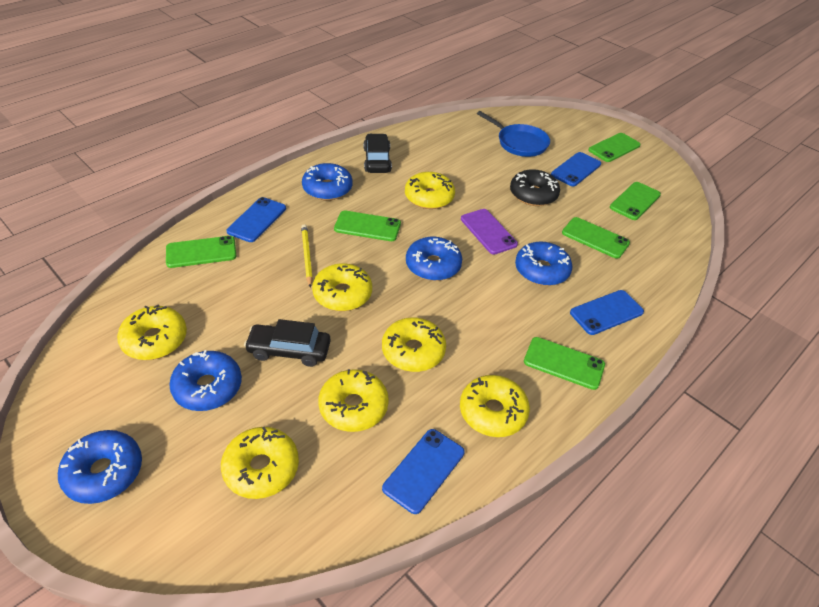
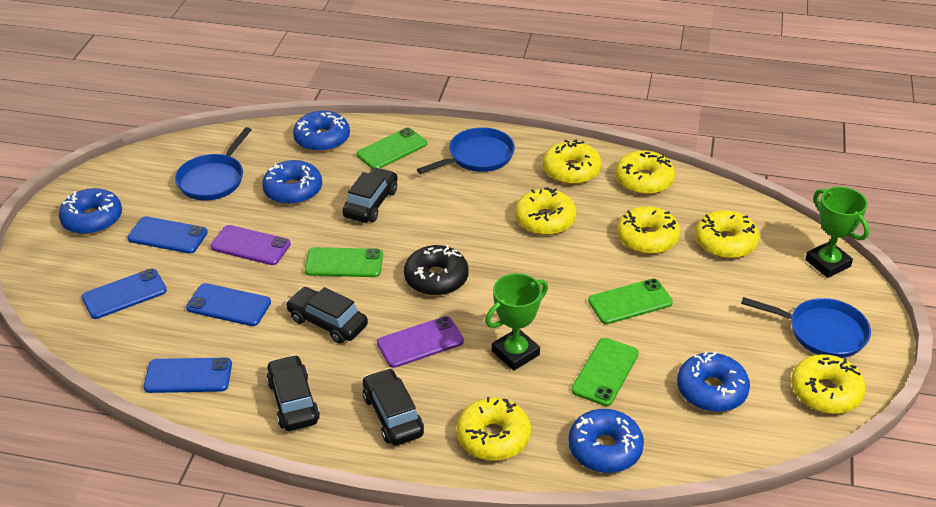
black car: [244,319,330,367] [364,134,392,173] = 2 -> [266,355,320,431] [286,287,368,344] [342,167,398,223] [363,368,424,446] = 4
blue pan: [477,111,550,157] = 1 -> [175,127,251,201] [417,127,515,174] [741,297,871,358] = 3
green phone: [166,236,236,268] [334,210,401,241] [524,337,605,390] [562,217,630,259] [588,133,640,162] [610,182,661,220] = 6 -> [305,247,383,277] [356,128,427,169] [571,338,639,406] [588,279,673,324] = 4
green trophy: none = 0 -> [485,273,548,371] [805,187,869,278] = 2
purple phone: [461,209,518,255] = 1 -> [210,225,291,265] [377,316,464,368] = 2
yellow pencil: [301,224,313,288] = 1 -> none = 0

